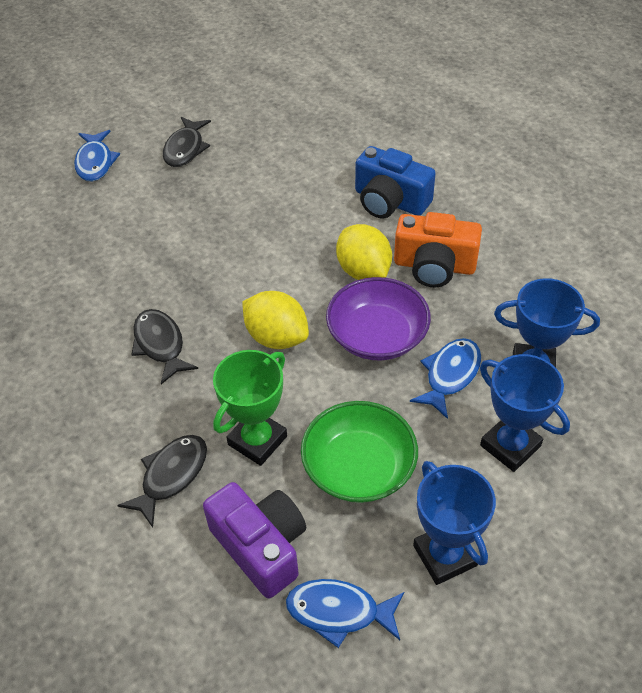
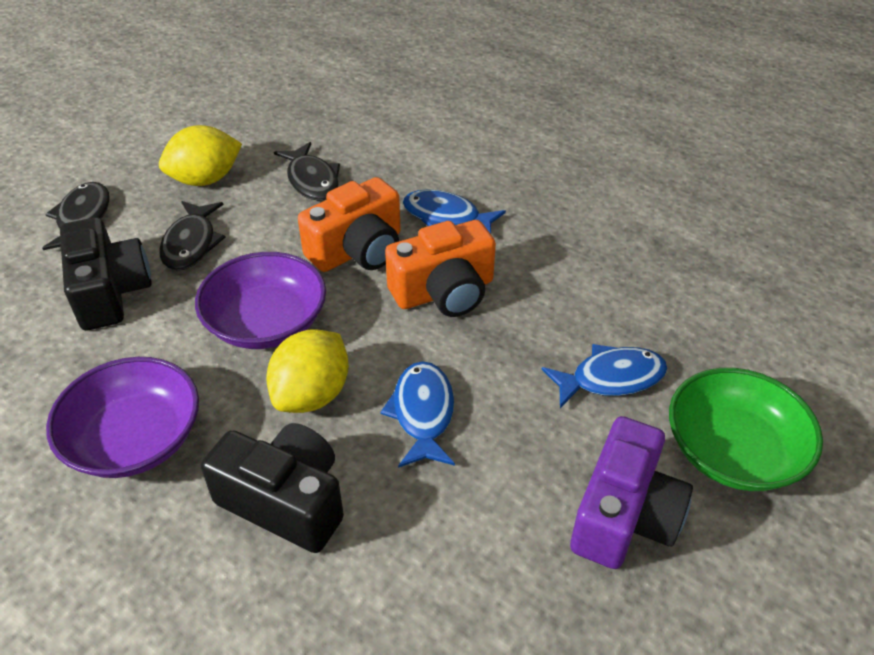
black camera: none = 0 -> [60,217,152,330] [201,423,344,553] = 2
blue camera: [355,146,436,219] = 1 -> none = 0
blue trophy: [413,461,496,585] [480,354,570,472] [494,278,600,367] = 3 -> none = 0
green trophy: [213,350,287,466] = 1 -> none = 0
orange camera: [394,212,482,287] = 1 -> [298,177,401,272] [385,220,496,317] = 2
purple bowl: [326,277,431,361] = 1 -> [46,357,199,478] [195,252,326,349] = 2

